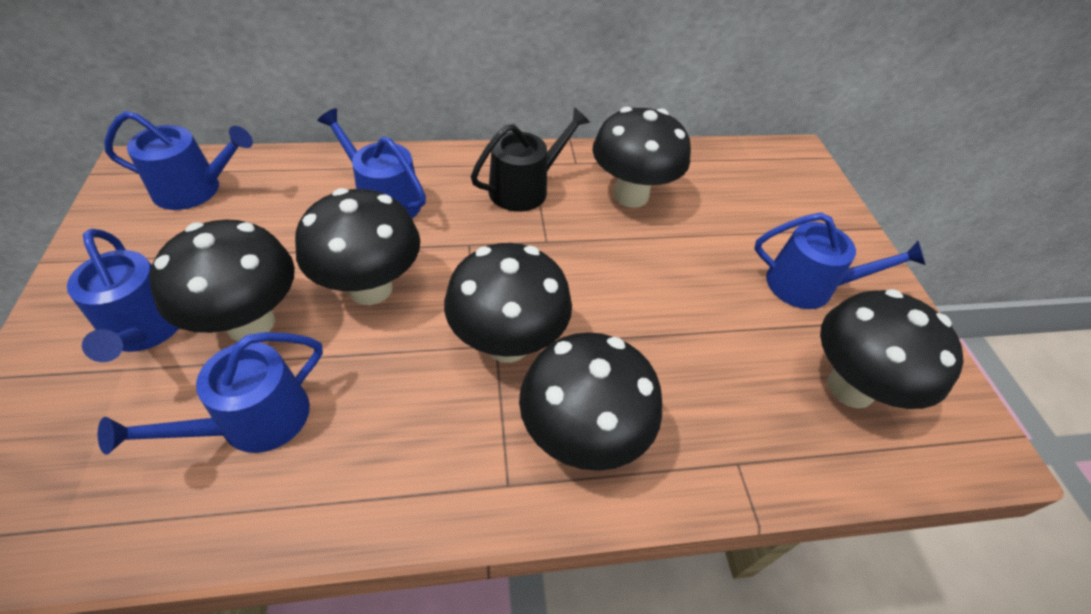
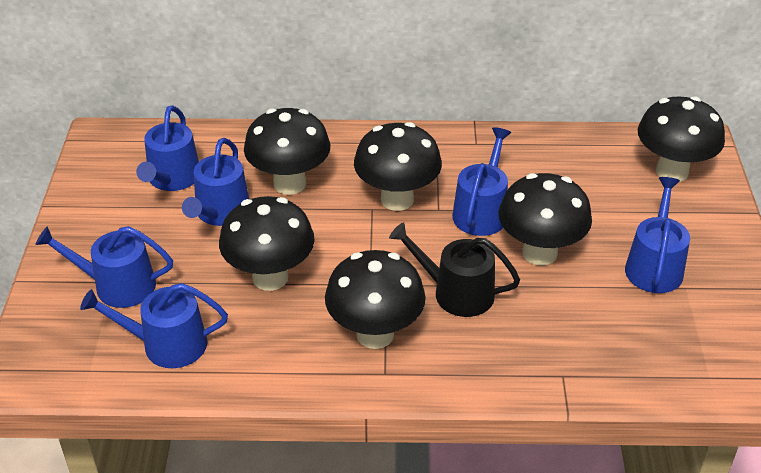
blue watering can: [67,229,179,362] [98,332,323,455] [104,111,253,210] [317,108,426,218] [755,213,925,309] = 5 -> [35,226,173,308] [80,283,228,368] [136,105,199,191] [182,138,249,226] [452,127,511,236] [625,177,690,293] = 6

